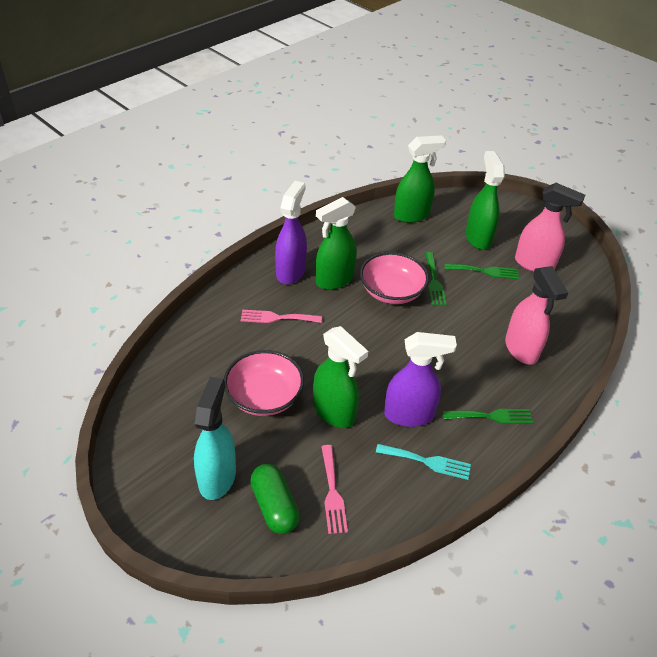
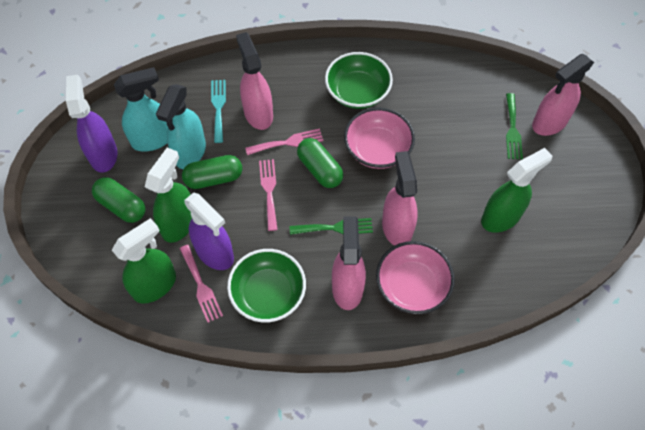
green bowl: none = 0 -> [227,249,306,322] [325,52,393,109] = 2
green capsule: [250,464,300,534] = 1 -> [92,177,145,223] [182,155,243,189] [297,138,344,188] = 3
green fork: [425,252,447,306] [442,409,533,424] [445,264,519,279] = 3 -> [289,218,373,235] [506,93,523,159] = 2
green spray bottle: [313,326,368,428] [316,197,357,290] [394,135,446,223] [465,151,505,250] = 4 -> [112,218,176,304] [145,148,192,243] [481,148,552,233] = 3
pink fork: [241,310,322,323] [321,445,348,534] = 2 -> [180,245,223,323] [245,128,324,155] [259,159,278,231] = 3
pink spray bottle: [505,266,568,365] [515,183,585,272] = 2 -> [236,32,273,130] [332,216,366,310] [382,151,418,246] [532,54,594,136] = 4
turquoise spray bottle: [194,377,236,500] = 1 -> [114,67,168,152] [156,84,206,169] = 2

